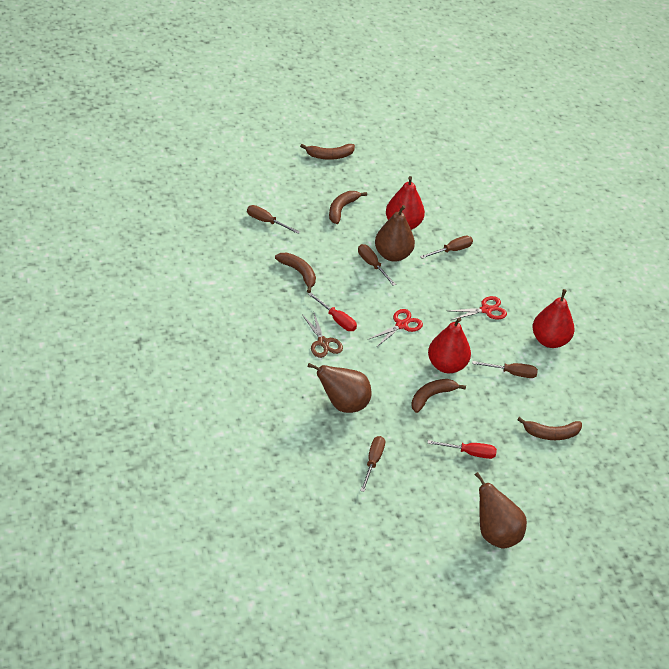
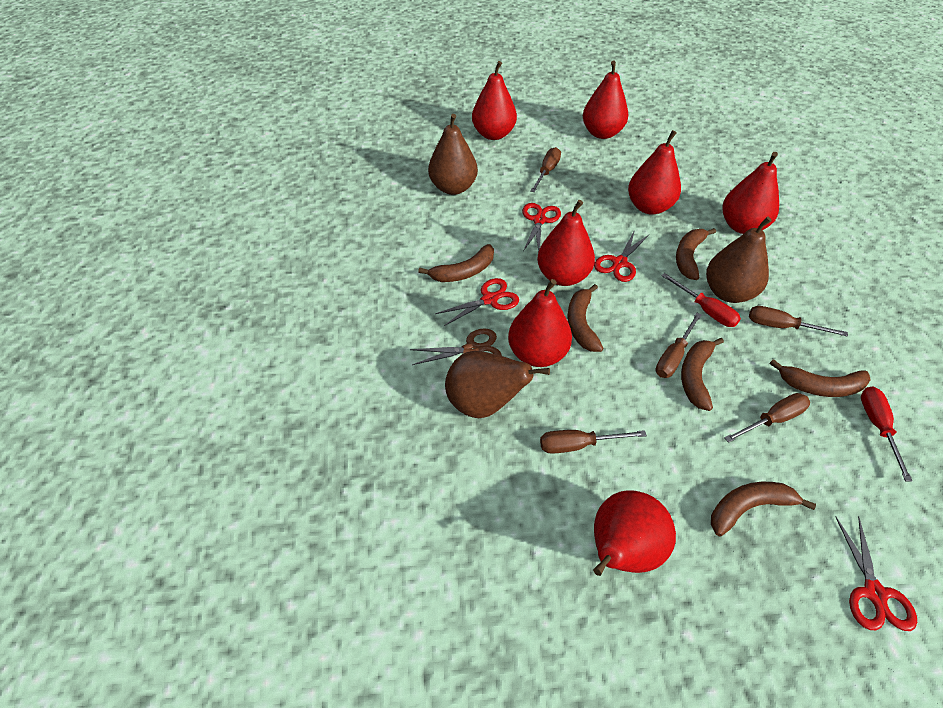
brown banana: [275,253,316,293] [300,144,355,160] [329,191,367,224] [411,379,466,413] [517,417,582,440] = 5 -> [418,244,494,282] [567,284,604,352] [676,228,716,280] [681,338,724,411] [711,482,816,536] [770,359,871,397] = 6
red pear: [386,176,425,230] [428,317,471,373] [532,289,574,348] = 3 -> [472,61,517,140] [508,279,572,367] [537,200,595,286] [583,61,628,139] [593,490,676,576] [628,130,681,215] [722,152,779,234] = 7
red scissors: [369,309,423,347] [449,296,507,320] = 2 -> [435,278,519,326] [522,203,561,251] [594,230,650,282] [835,516,917,631] = 4

